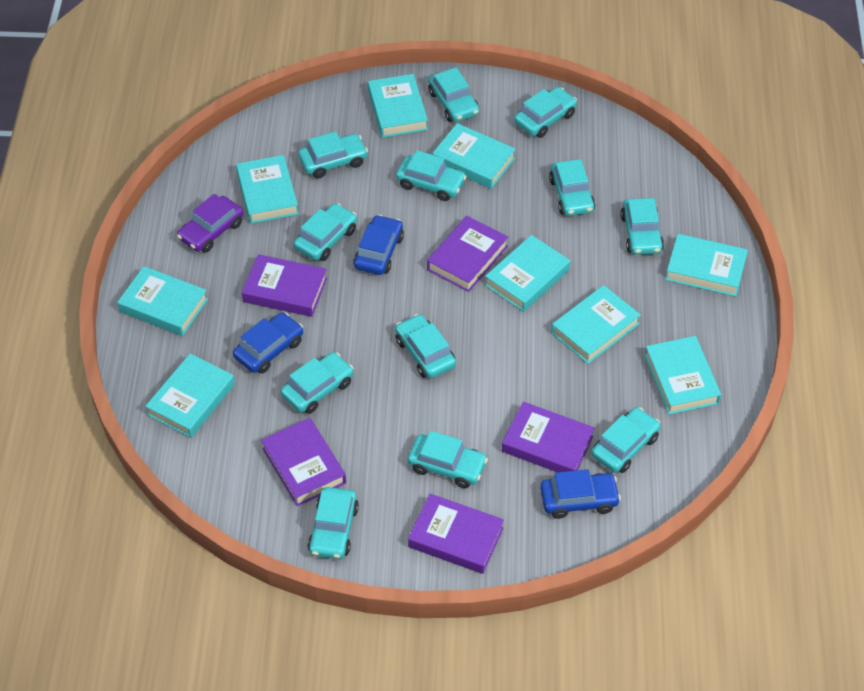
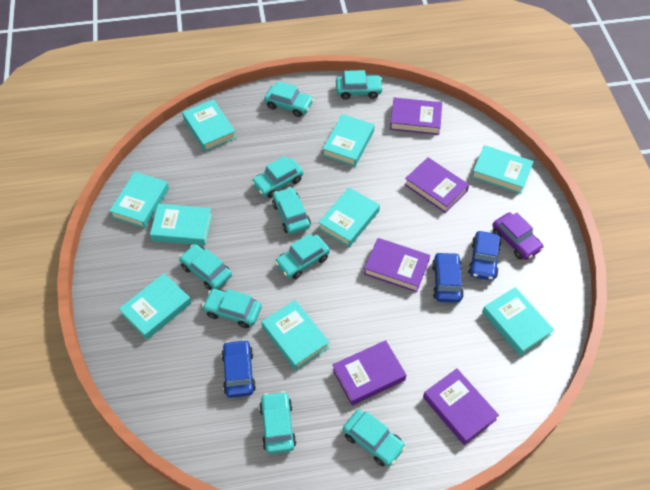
turquoise car: [281,352,354,414] [294,203,357,261] [298,131,368,178] [308,487,359,559] [395,314,456,378] [396,150,467,201] [408,431,488,488] [428,67,479,122] [514,87,577,138] [549,159,595,216] [591,407,661,473] [620,198,664,255] = 12 -> [179,244,232,290] [202,289,262,328] [252,156,303,198] [259,391,296,454] [264,81,314,117] [272,187,311,234] [275,233,330,279] [336,70,383,100] [343,409,406,466] = 9

